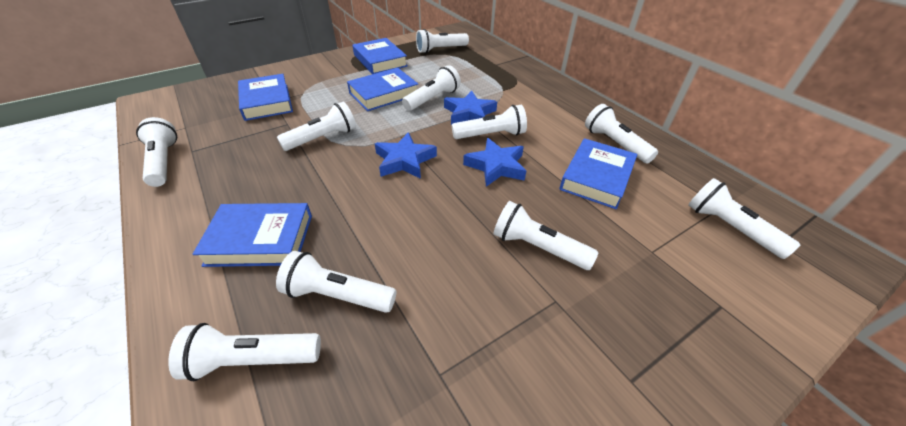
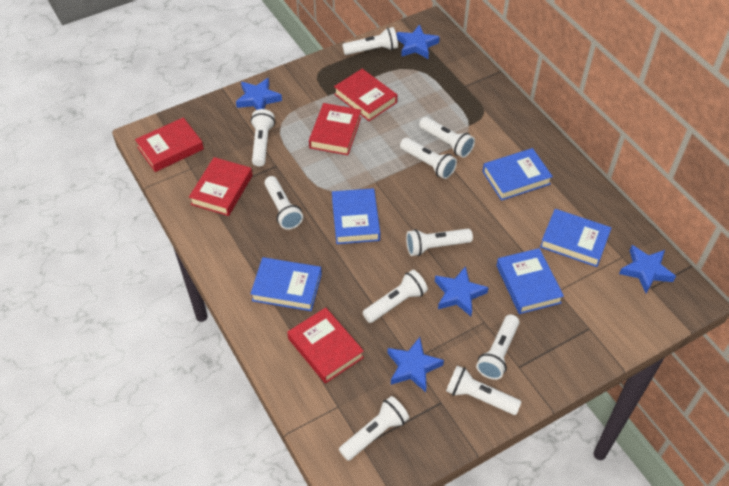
blue star: [375,132,437,179] [444,91,497,125] [463,138,526,187] = 3 -> [236,78,282,110] [387,337,444,392] [396,24,440,59] [435,266,489,316] [619,245,676,293] = 5
red book: none = 0 -> [135,117,204,172] [189,157,253,216] [287,307,364,384] [309,103,361,155] [334,69,397,121] = 5

